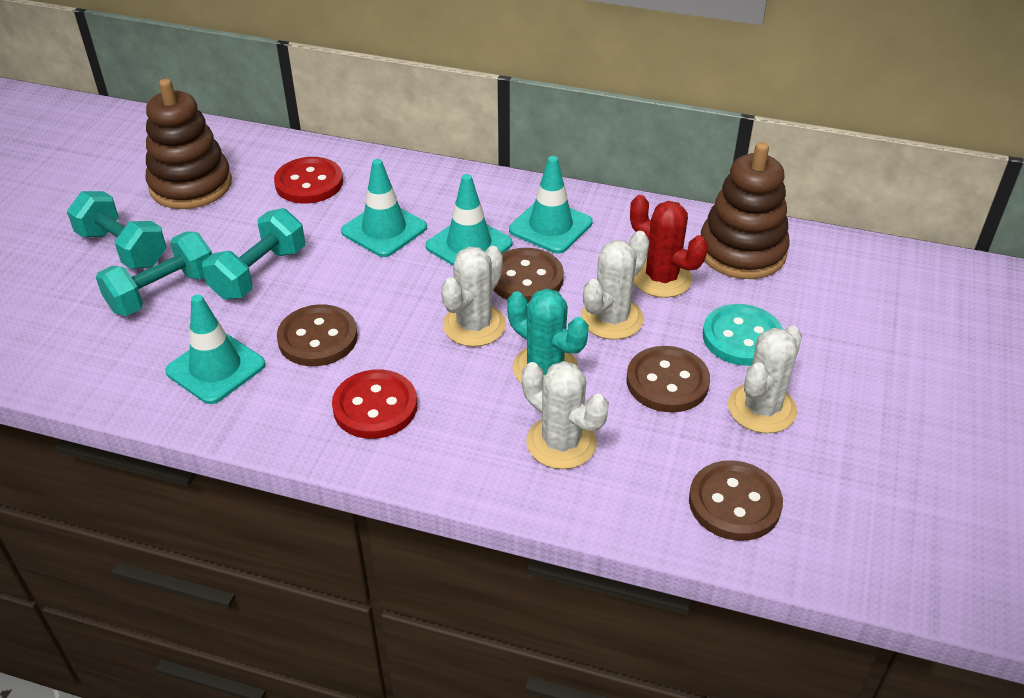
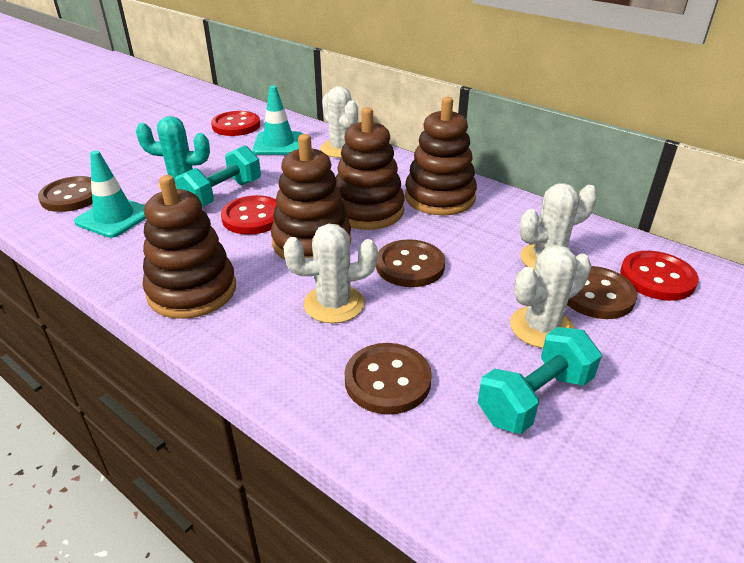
brown stacking toy: [146,79,232,209] [701,142,790,279] = 2 -> [143,175,236,319] [271,134,351,260] [336,108,405,230] [405,97,477,215] = 4
red button: [274,157,343,204] [332,370,417,439] = 2 -> [211,111,260,136] [221,195,277,235] [620,251,699,301] = 3
red cactus: [630,195,708,298] = 1 -> none = 0
turquoise button: [703,304,783,366] = 1 -> none = 0
turquoise dumbbell: [67,191,166,269] [96,232,212,316] [202,208,305,300] = 3 -> [175,145,261,207] [478,327,602,434] = 2
turquoise traffic cone: [165,295,265,404] [341,159,427,257] [426,174,513,266] [509,156,592,253] = 4 -> [74,151,146,238] [252,86,303,155] = 2

